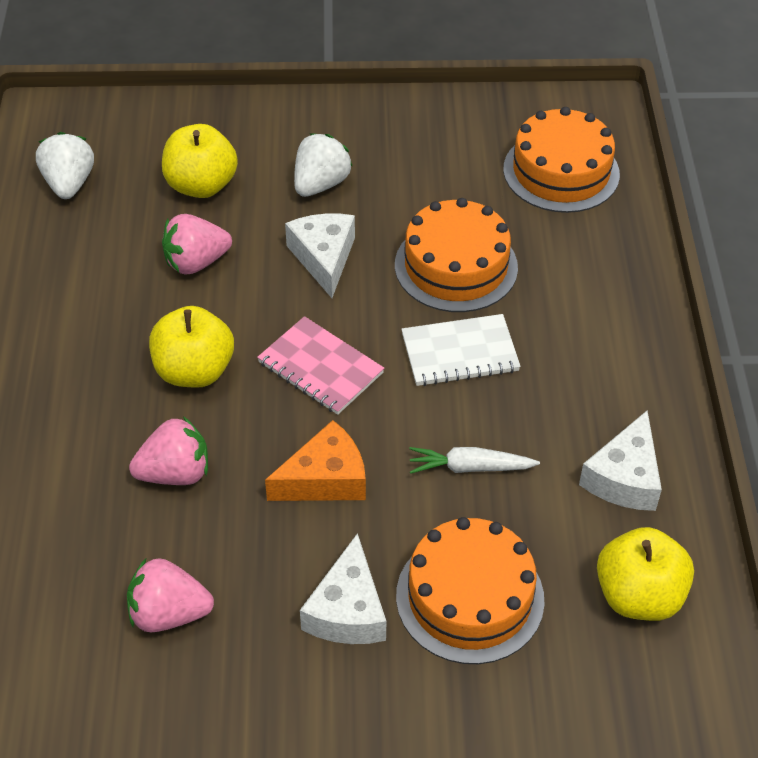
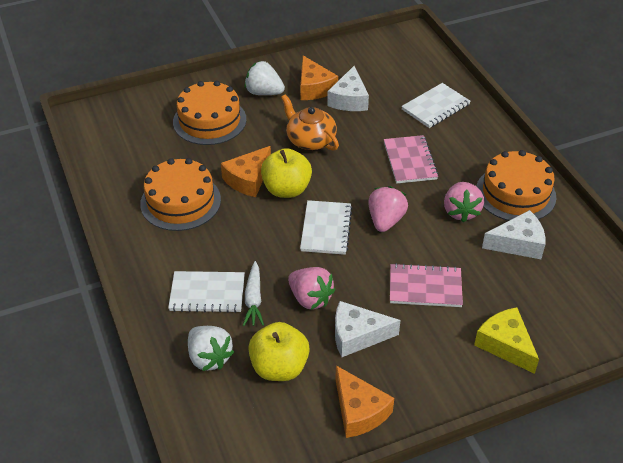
orange cheese: [265,420,366,501] = 1 -> [221,146,271,197] [300,56,338,100] [335,366,394,438] = 3
orange teapot: none = 0 -> [281,94,339,151] = 1
pink notebook: [257,316,384,415] = 1 -> [384,135,438,183] [390,263,463,307] = 2
white notebook: [402,314,521,386] = 1 -> [168,271,245,313] [300,200,353,255] [401,83,471,128] = 3
yellow apple: [149,306,234,388] [162,124,238,198] [597,527,694,621] = 3 -> [248,322,310,381] [261,148,312,198] = 2
yellow cheese: none = 0 -> [474,307,539,374] = 1

